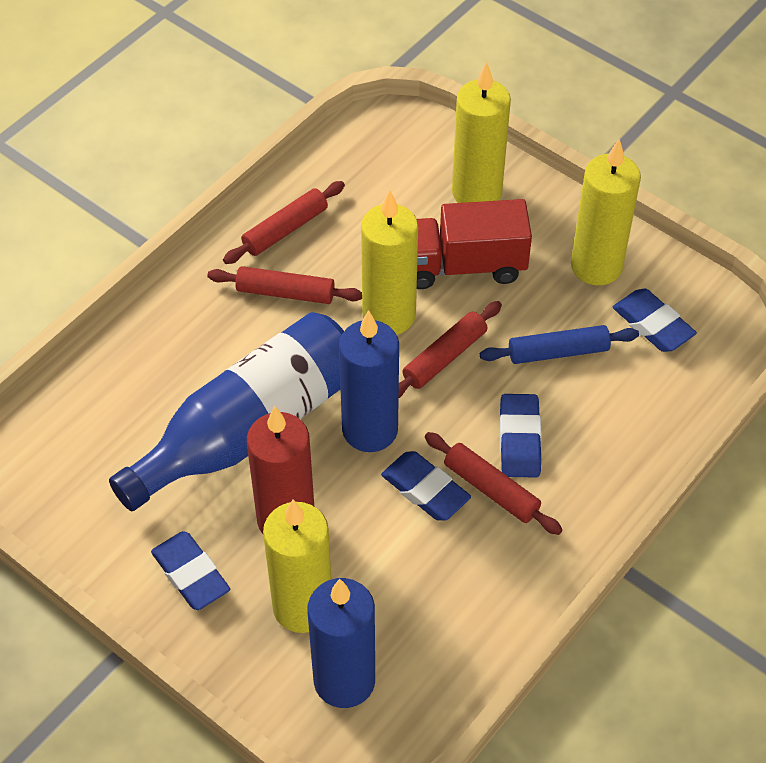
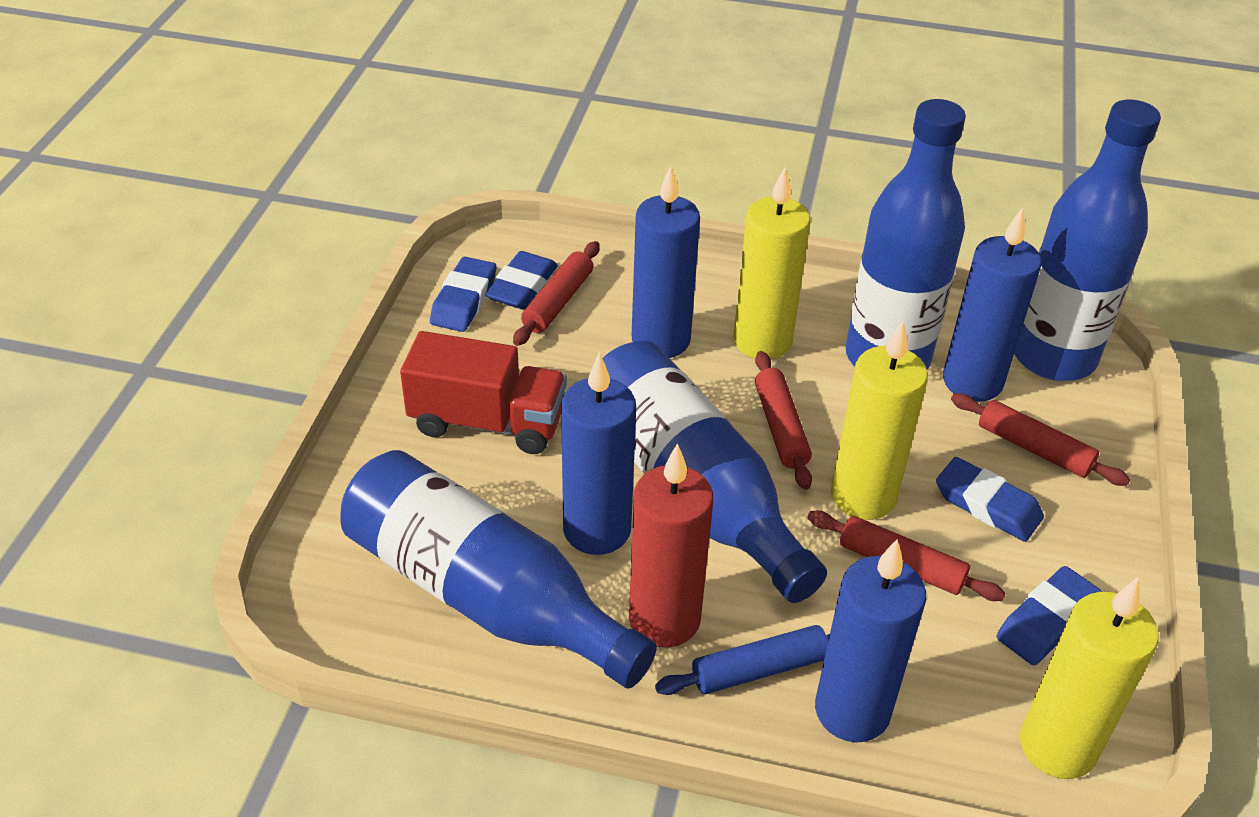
blue bottle: [109,312,344,511] = 1 -> [341,450,657,688] [602,341,827,603] [846,99,966,370] [1014,99,1161,381] = 4
blue candle: [307,578,375,708] [339,310,399,452] = 2 -> [561,352,636,555] [632,165,700,358] [815,539,926,742] [943,207,1042,402] = 4
yellow candle: [263,500,331,633] [361,190,418,335] [452,62,511,203] [571,139,641,286] = 4 -> [733,167,810,359] [831,320,928,520] [1020,577,1159,779] = 3

